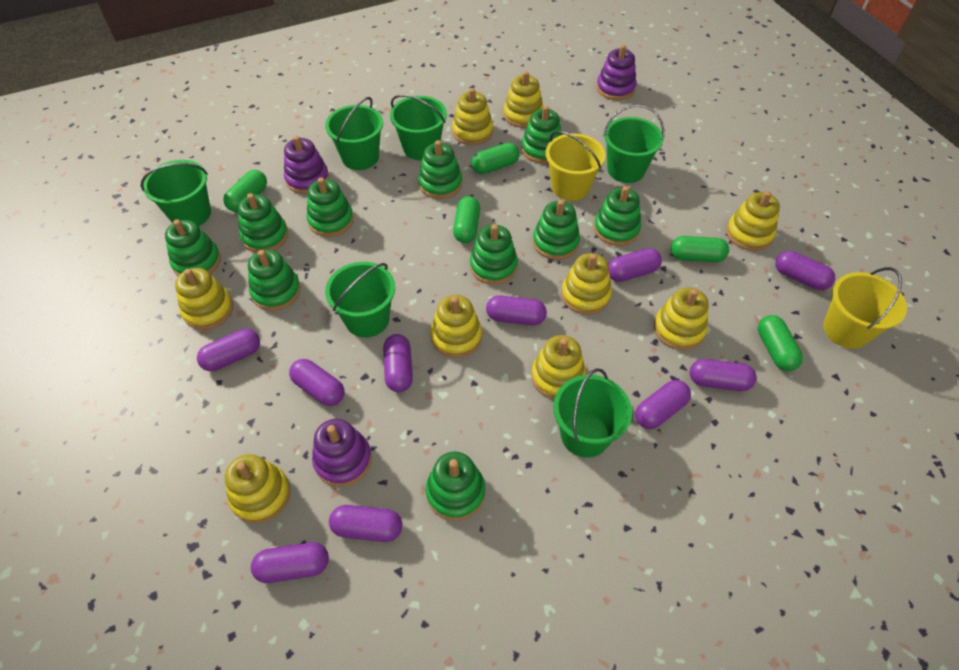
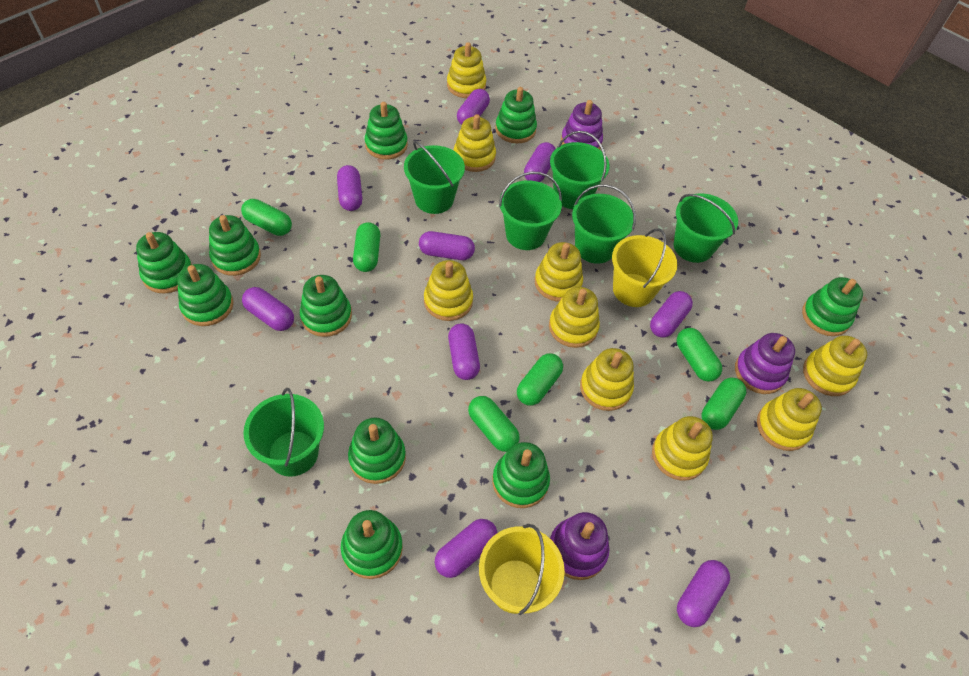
green capsule: [223,170,267,212] [453,196,480,243] [471,143,519,174] [671,236,729,262] [758,315,803,371] = 5 -> [241,199,292,236] [353,222,380,272] [468,396,520,452] [517,353,563,406] [676,328,722,382] [702,378,746,430] = 6
purple capsule: [197,329,260,371] [251,542,329,583] [289,359,345,406] [329,505,402,542] [383,334,413,392] [486,295,547,325] [608,248,662,282] [635,380,691,429] [690,359,757,391] [775,251,835,290] = 10 -> [242,287,294,331] [337,165,362,211] [419,231,475,260] [435,519,498,578] [448,323,480,380] [457,89,490,125] [524,142,556,182] [650,291,693,338] [677,560,730,627] = 9

